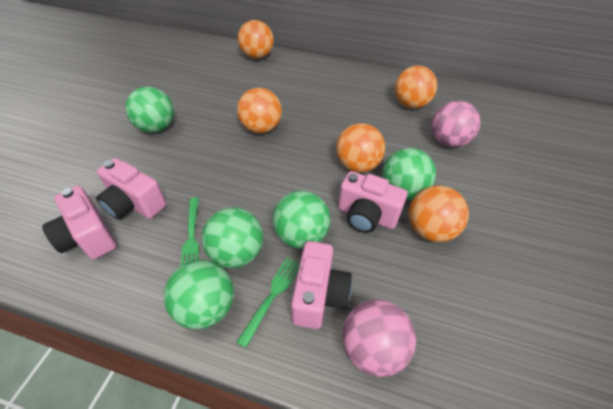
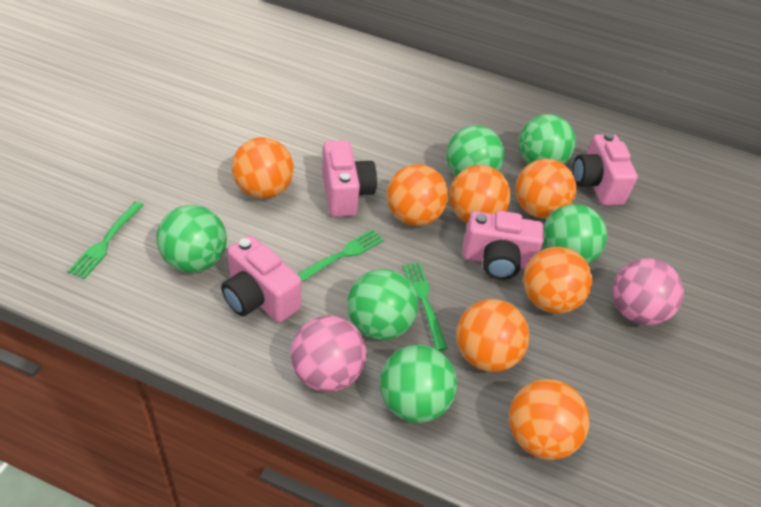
green ball: [125,87,174,133] [164,260,234,329] [202,208,263,268] [272,191,330,249] [382,148,436,200] = 5 -> [157,205,227,273] [347,269,418,340] [380,344,457,423] [446,125,504,176] [519,114,576,164] [543,204,607,264] = 6
green fork: [181,198,199,266] [236,257,300,348] = 2 -> [67,201,144,279] [297,229,384,282] [403,262,448,351] = 3
orange ball: [237,88,282,133] [238,20,274,59] [336,123,385,173] [395,66,437,108] [409,185,469,242] = 5 -> [232,137,294,199] [387,164,448,226] [449,165,511,223] [456,299,530,372] [509,379,589,460] [515,159,577,219] [523,247,592,314] = 7

